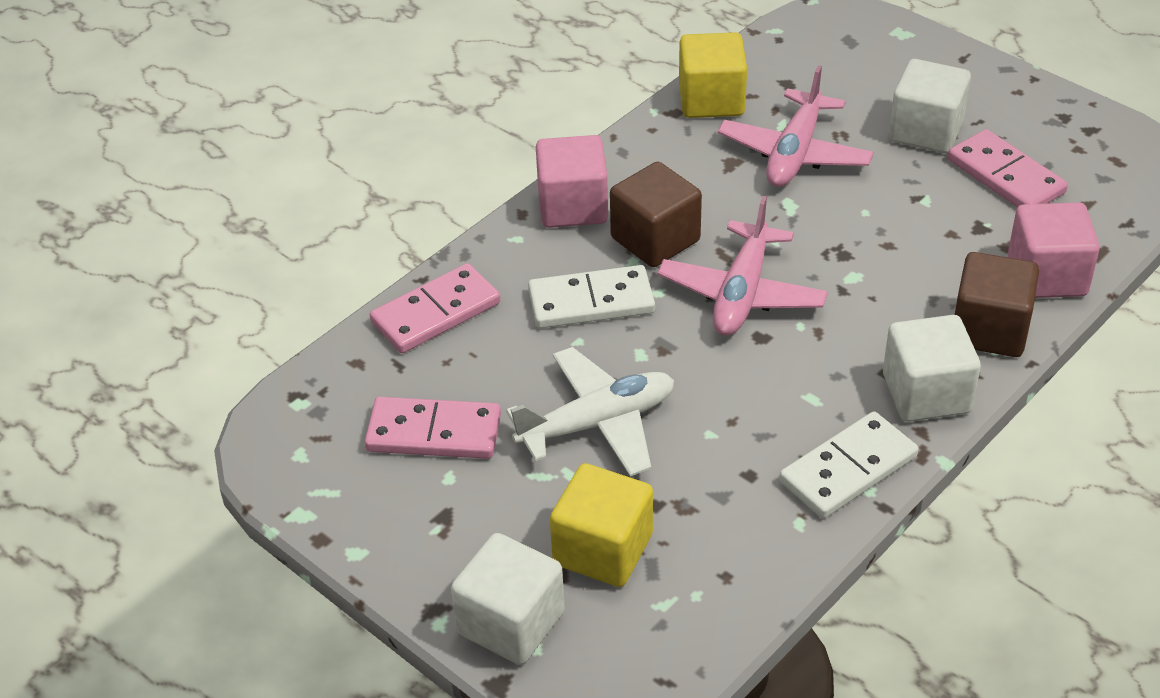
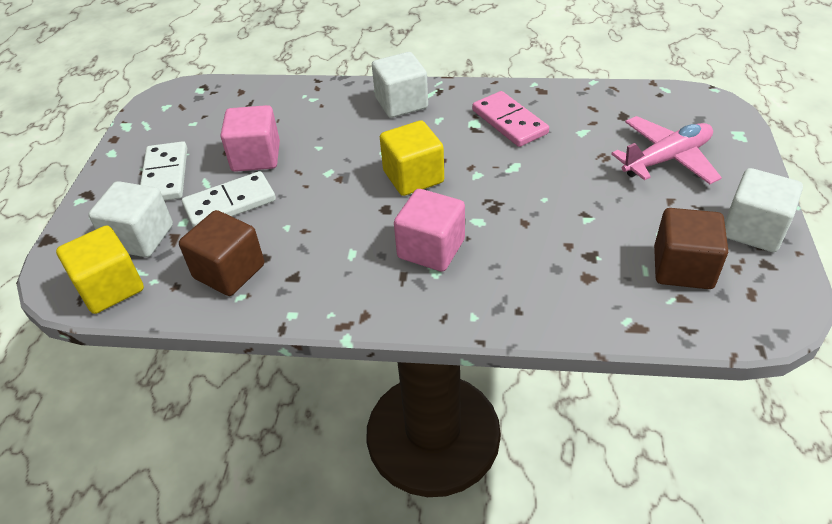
pink domino: [365,397,501,459] [370,263,500,353] [948,129,1068,207] = 3 -> [472,91,549,147] = 1
pink plane: [657,196,828,336] [718,65,874,187] = 2 -> [611,116,722,184] = 1
white plane: [506,347,674,476] = 1 -> none = 0

